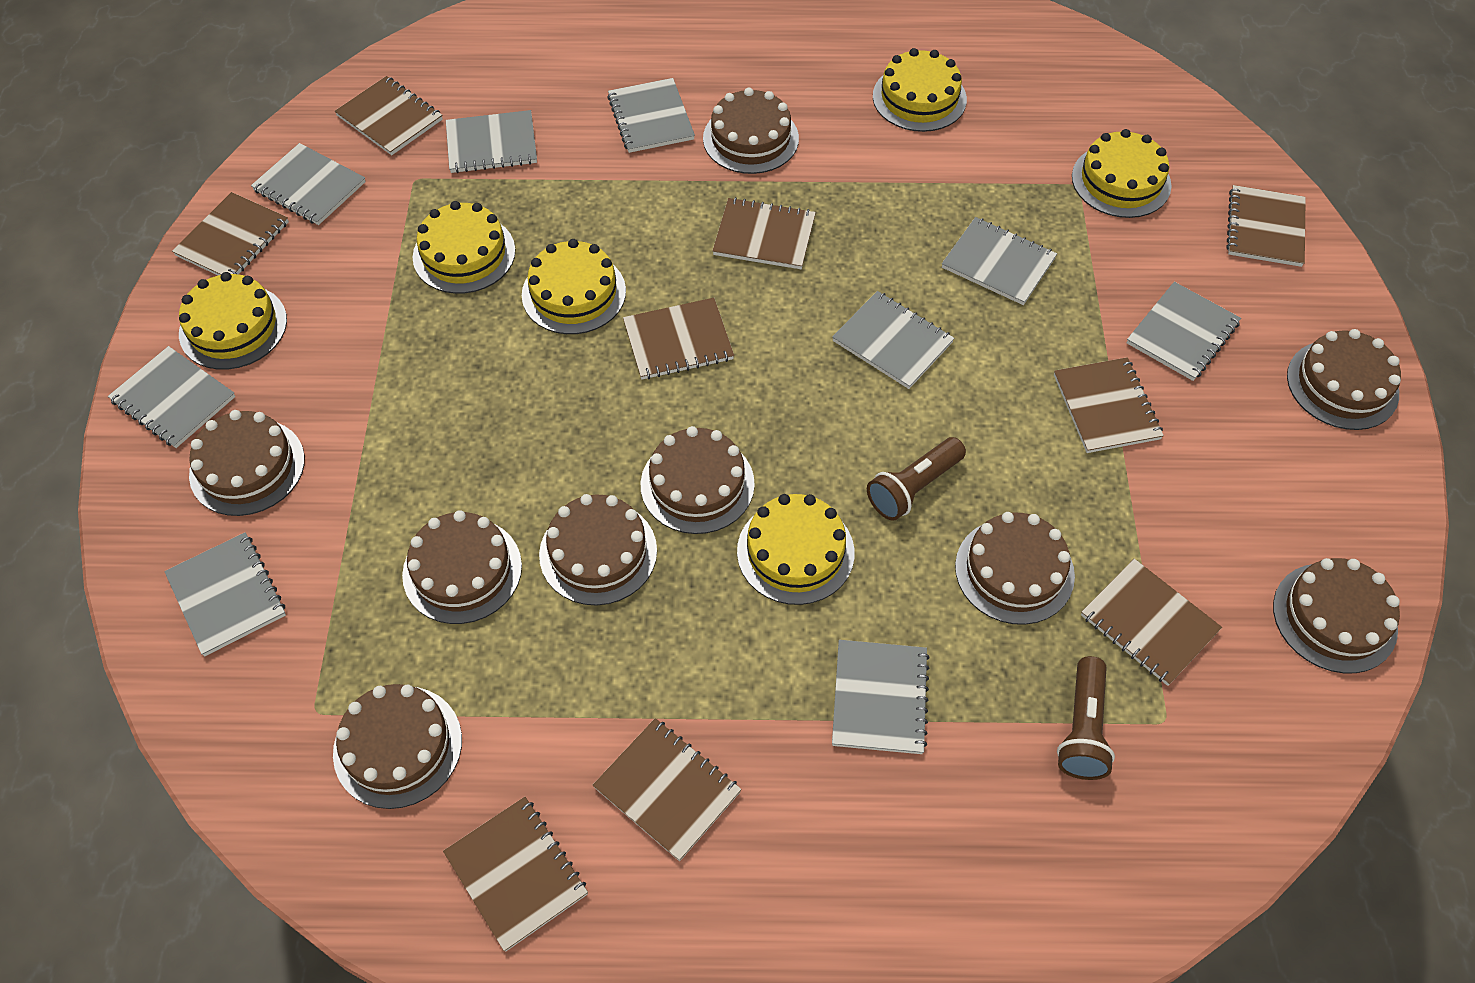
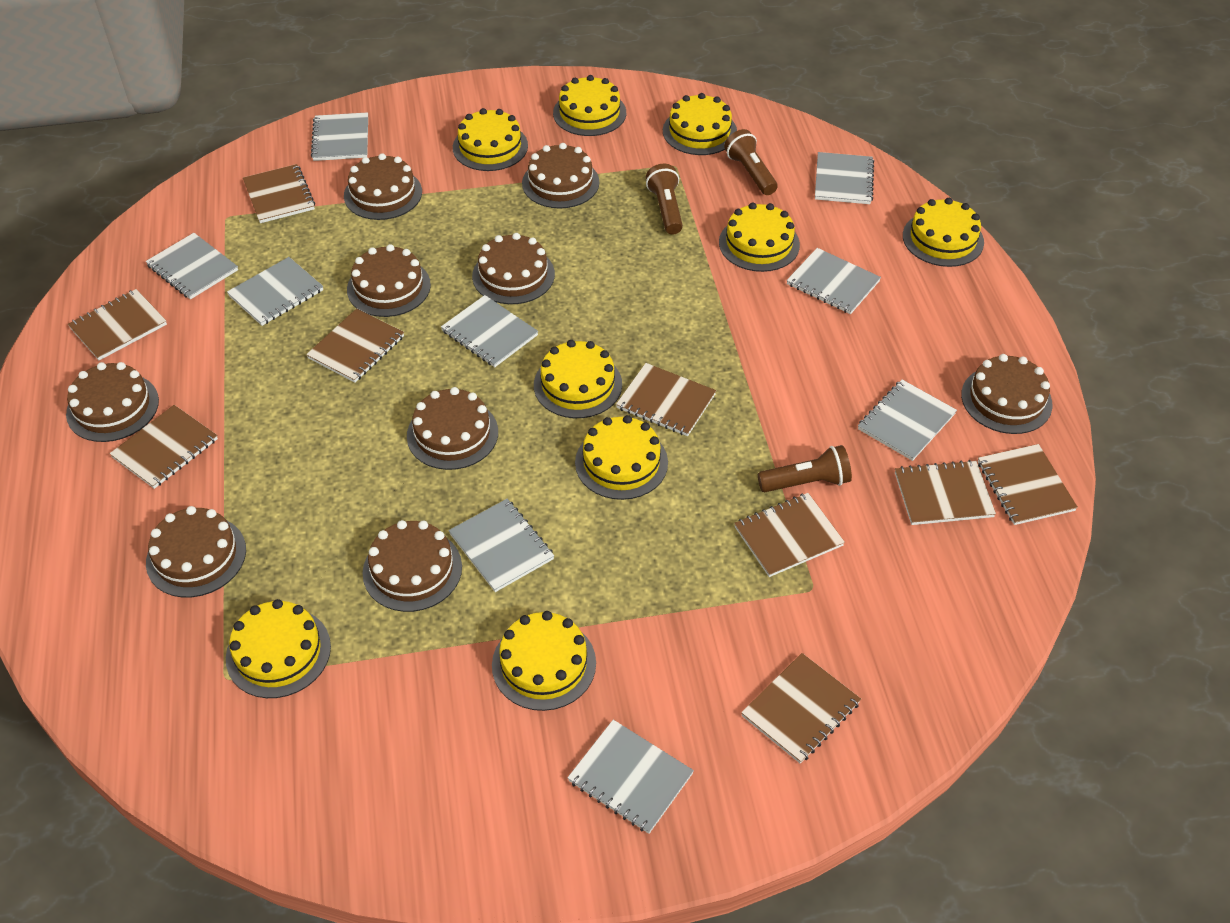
brown flashlight: [867,437,966,521] [1057,656,1115,780] = 2 -> [646,164,683,234] [724,129,778,195] [758,445,852,492] = 3
yellow cake: [179,272,287,370] [413,201,515,294] [522,239,626,334] [737,494,854,605] [873,48,967,132] [1072,129,1171,218] = 6 -> [226,599,331,698] [453,108,528,171] [492,611,596,711] [534,340,622,418] [553,75,626,136] [575,415,668,500] [663,93,737,155] [719,203,800,272] [903,198,984,267] = 9

